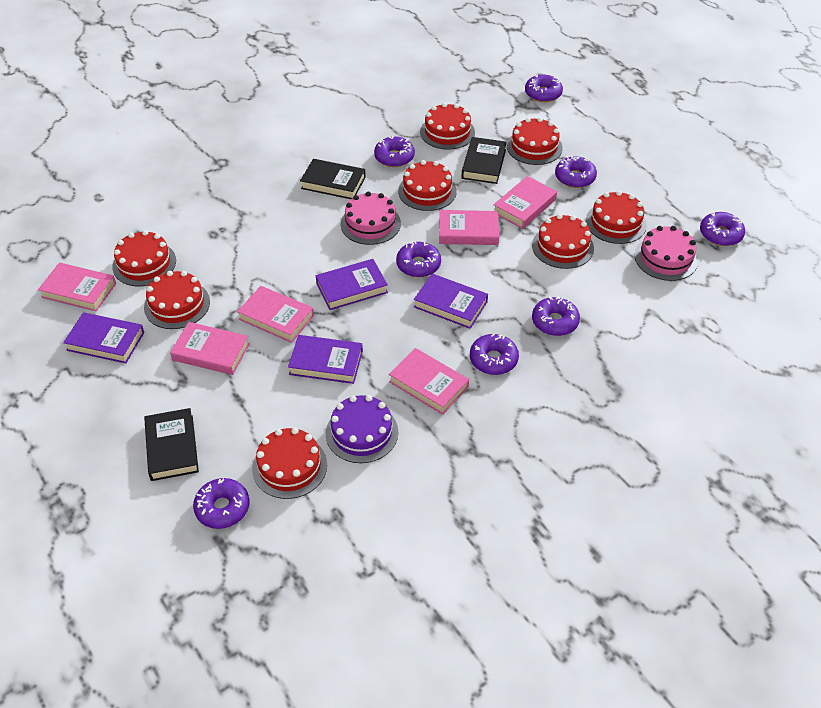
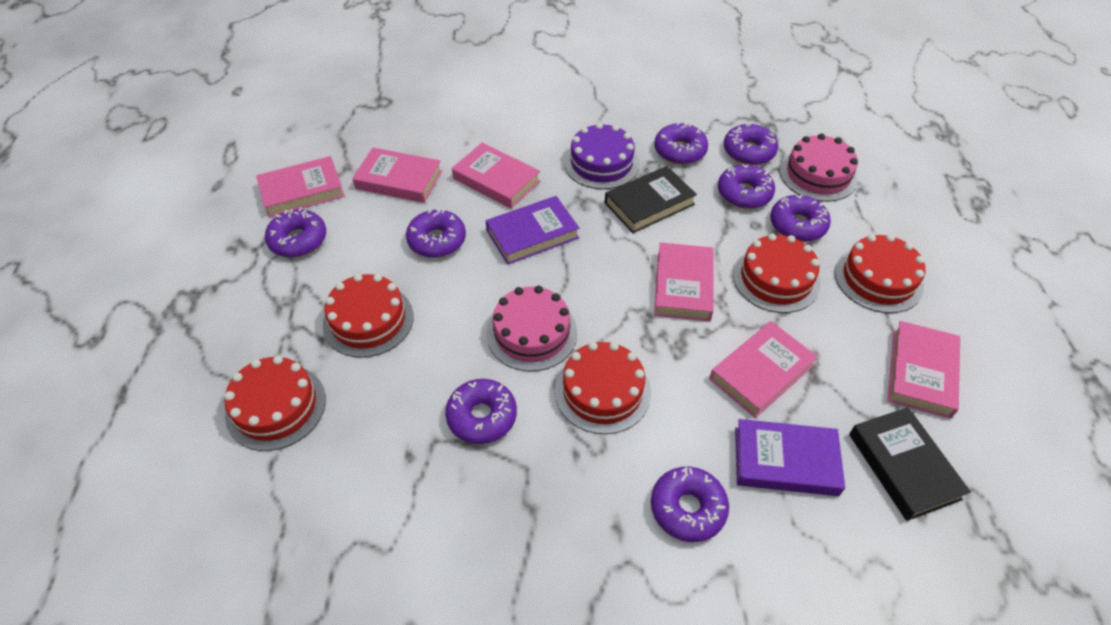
black book: [144,408,199,481] [300,159,366,199] [461,137,507,184] = 3 -> [605,166,697,233] [849,407,971,521] = 2
purple book: [63,312,144,363] [288,335,363,384] [316,259,388,310] [414,274,488,329] = 4 -> [486,196,579,265] [735,419,845,496] = 2
red cake: [112,230,176,286] [144,271,210,329] [252,428,327,499] [398,160,457,211] [420,103,475,150] [507,117,563,165] [532,214,594,269] [586,191,647,244] = 8 -> [224,356,326,451] [323,274,414,358] [555,342,651,434] [733,233,820,313] [835,234,925,313] = 5

